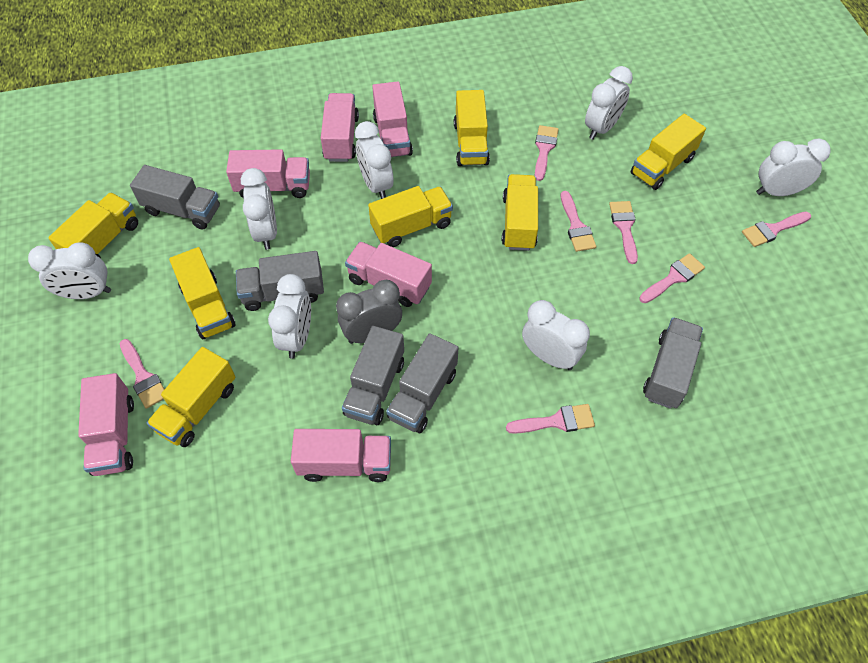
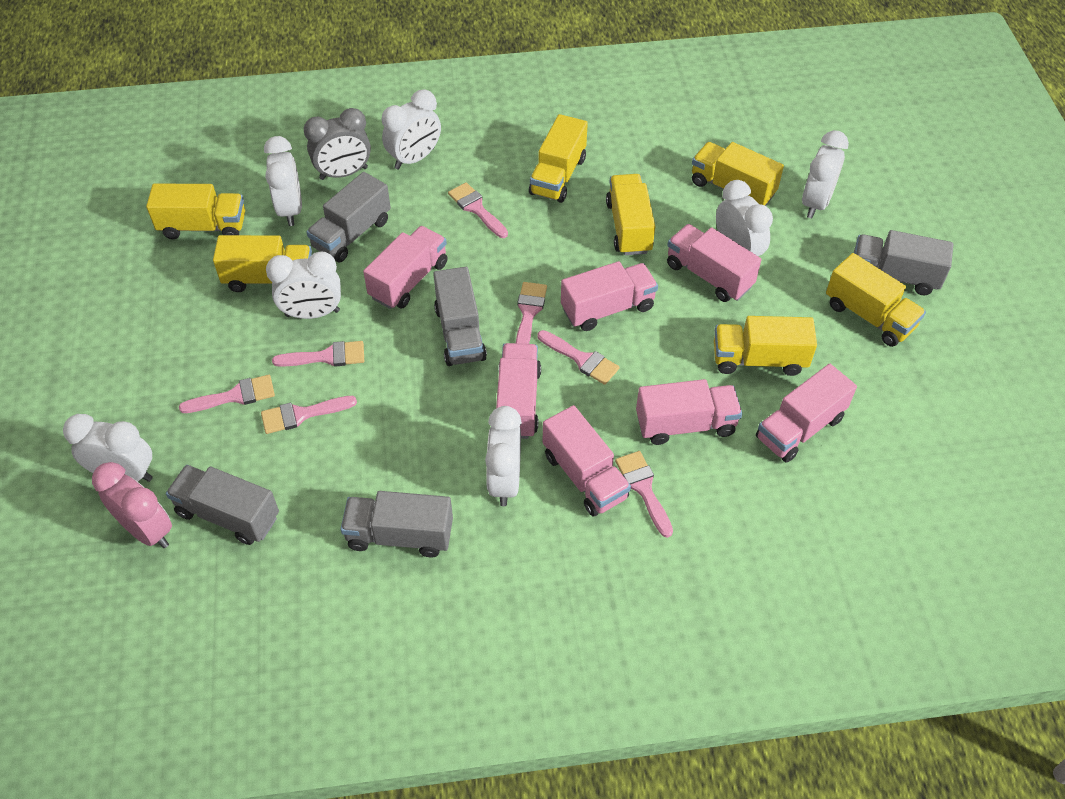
pink clock: none = 0 -> [92,462,172,548] = 1
pink truck: [78,373,134,476] [226,149,310,198] [291,429,391,482] [321,93,359,162] [345,242,432,307] [372,81,413,157] = 6 -> [363,226,448,309] [496,343,541,439] [543,405,631,516] [561,261,658,331] [636,379,742,445] [667,224,761,302] [756,364,857,463] = 7

